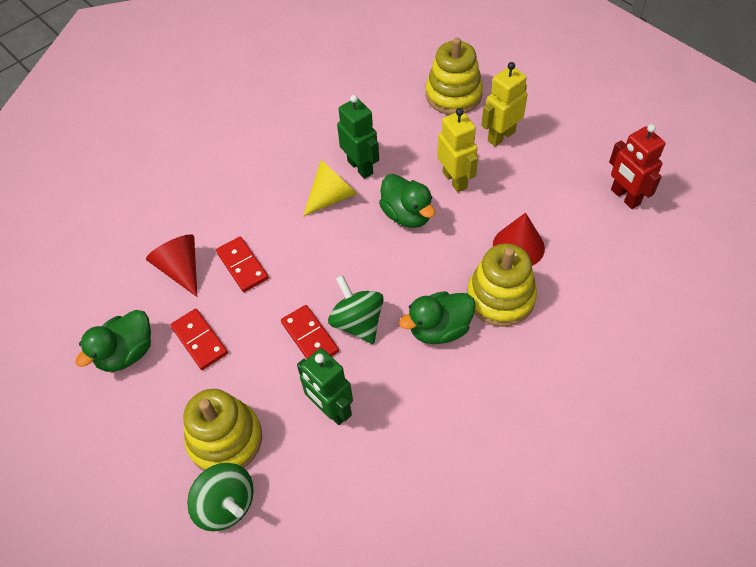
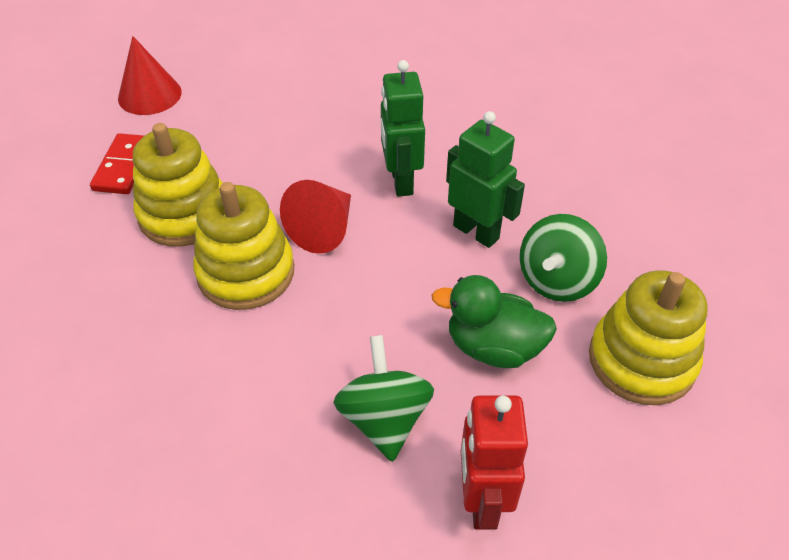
green duck: [75,310,151,372] [379,174,435,228] [399,291,476,344] = 3 -> [431,275,557,368] = 1
red domino: [170,309,228,370] [216,237,269,292] [281,305,339,359] = 3 -> [90,133,144,194] = 1
yellow cone: [303,160,357,216] = 1 -> none = 0
yellow robot: [437,108,478,192] [481,62,528,147] = 2 -> none = 0

